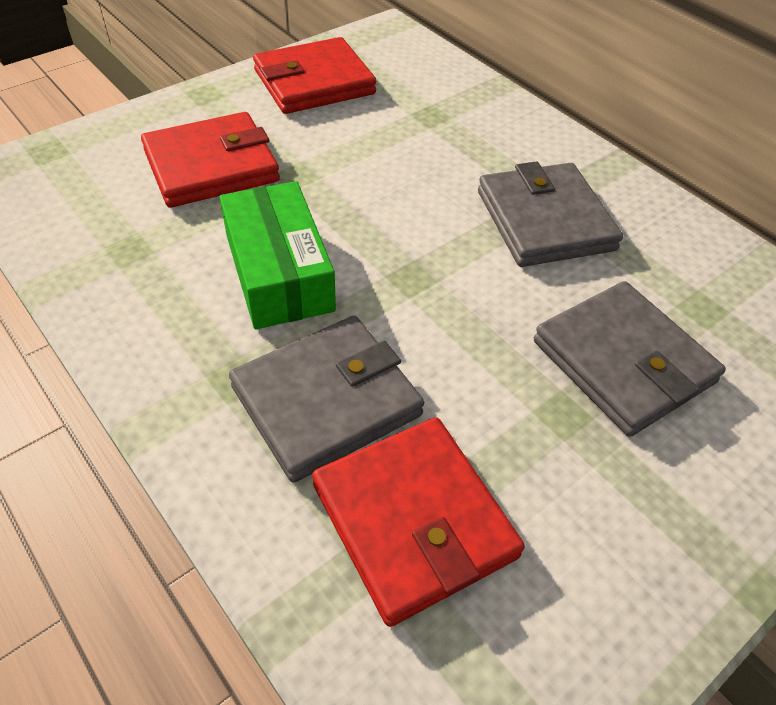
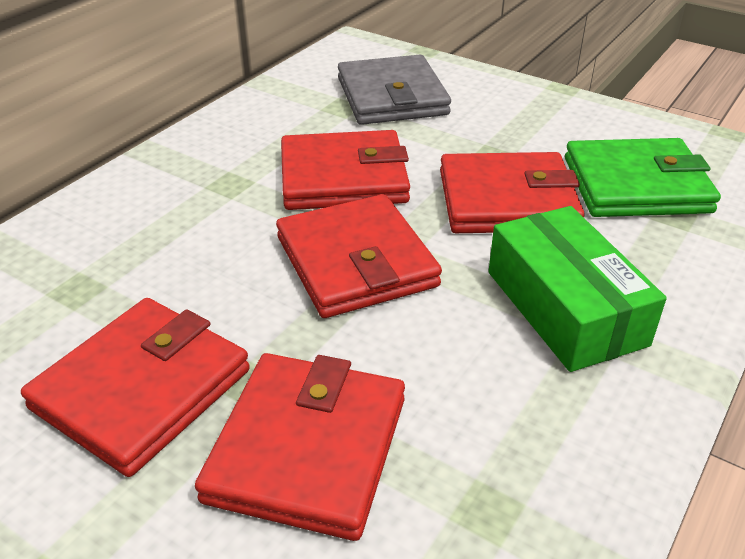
green wallet: none = 0 -> [565,138,721,217] = 1
grey wallet: [229,316,424,483] [478,161,623,267] [534,281,726,437] = 3 -> [338,55,451,125] = 1
red wallet: [141,112,280,208] [253,37,376,114] [312,417,525,627] = 3 -> [21,298,250,477] [195,353,405,541] [276,194,442,318] [281,130,410,210] [440,152,584,233] = 5

